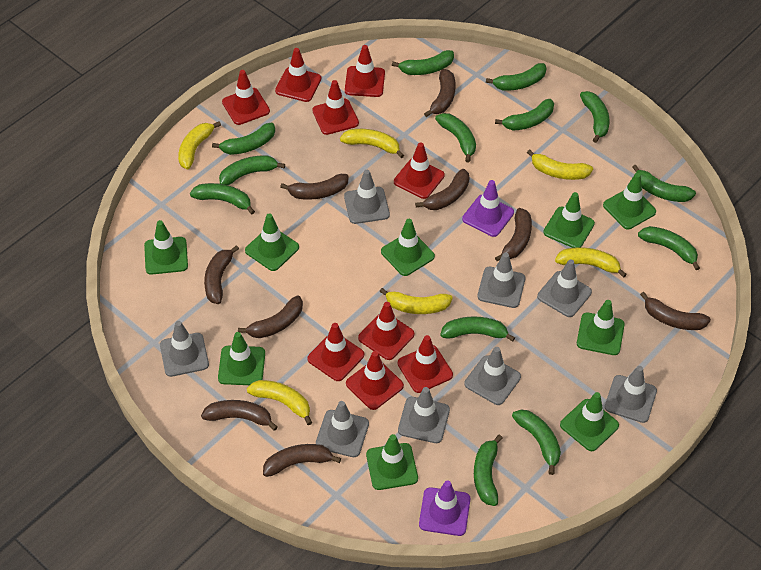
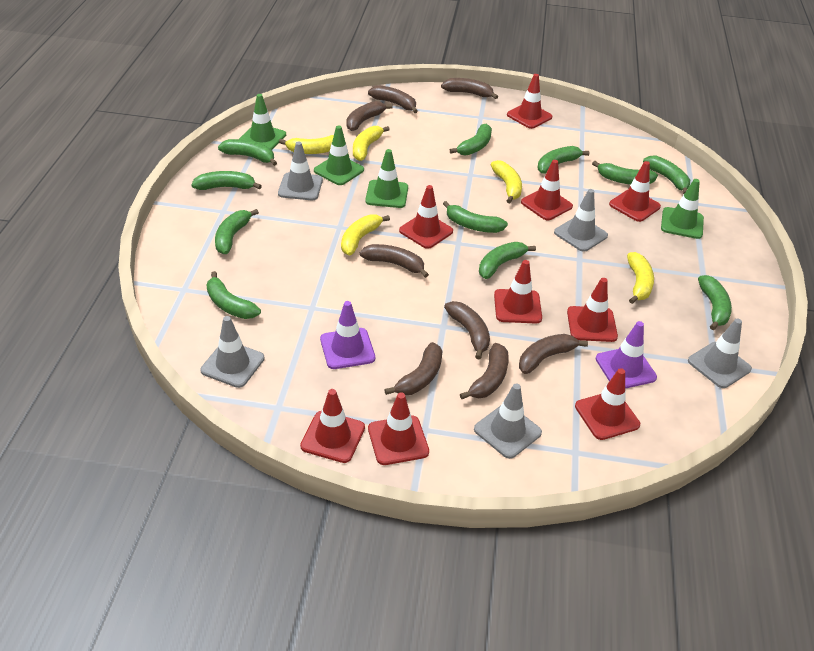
brown banana: [201,400,278,431] [204,245,239,304] [238,296,303,338] [263,444,341,477] [280,174,349,200] [415,169,470,210] [424,69,456,117] [495,208,532,261] [640,292,711,330] = 9 -> [346,101,393,131] [360,244,429,278] [368,85,418,113] [384,342,443,395] [441,78,498,99] [444,301,490,360] [460,343,509,399] [519,334,588,374] = 8
green banana: [190,183,255,214] [212,123,275,155] [219,155,285,185] [392,50,454,75] [435,113,476,162] [440,316,515,342] [474,435,503,506] [486,63,547,91] [495,99,554,131] [512,410,561,475] [580,91,609,143] [632,165,696,202] [638,226,700,270] = 13 -> [191,171,262,190] [206,271,261,319] [215,209,259,254] [218,139,277,166] [443,201,508,233] [450,123,492,155] [479,242,536,279] [537,146,589,174] [592,161,658,185] [643,156,690,194] [698,275,732,330] = 11
green traffic cone: [144,220,188,275] [218,332,265,385] [245,213,299,271] [366,434,418,490] [381,219,435,276] [543,192,595,248] [560,392,619,451] [577,300,625,355] [603,173,656,229] = 9 -> [239,94,286,150] [314,125,364,185] [365,149,408,208] [661,179,704,239] = 4
grey traffic cone: [160,321,209,377] [316,401,369,457] [344,170,390,224] [398,387,450,443] [464,347,521,405] [477,252,525,308] [537,259,592,317] [605,366,657,423] = 8 -> [200,316,265,388] [278,142,323,200] [474,383,542,459] [554,189,608,252] [688,318,752,388] = 5
yellow banana: [178,121,221,169] [247,380,312,425] [340,129,404,158] [379,288,453,314] [527,149,593,180] [555,247,627,278] = 6 -> [279,135,334,154] [341,214,390,256] [353,126,390,161] [491,160,522,203] [627,252,654,304] = 5

